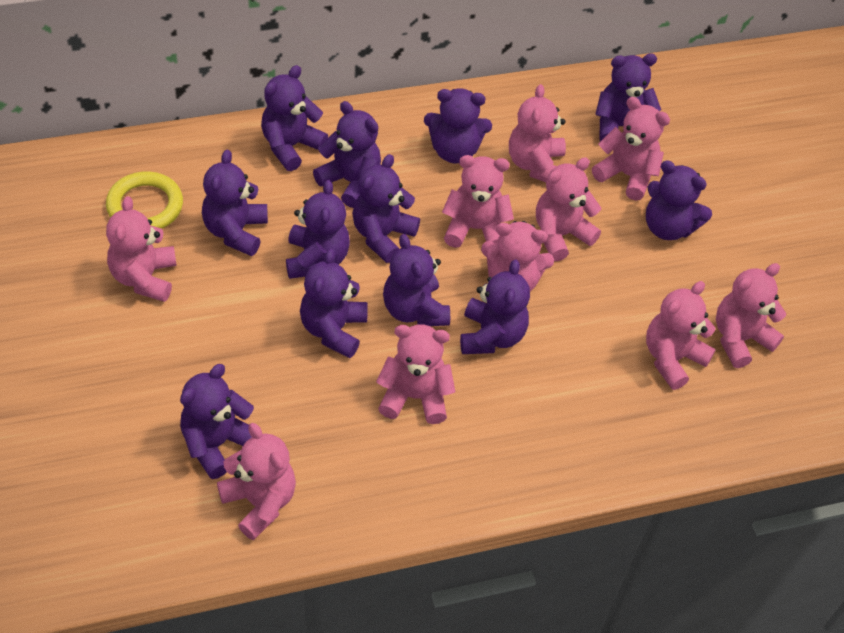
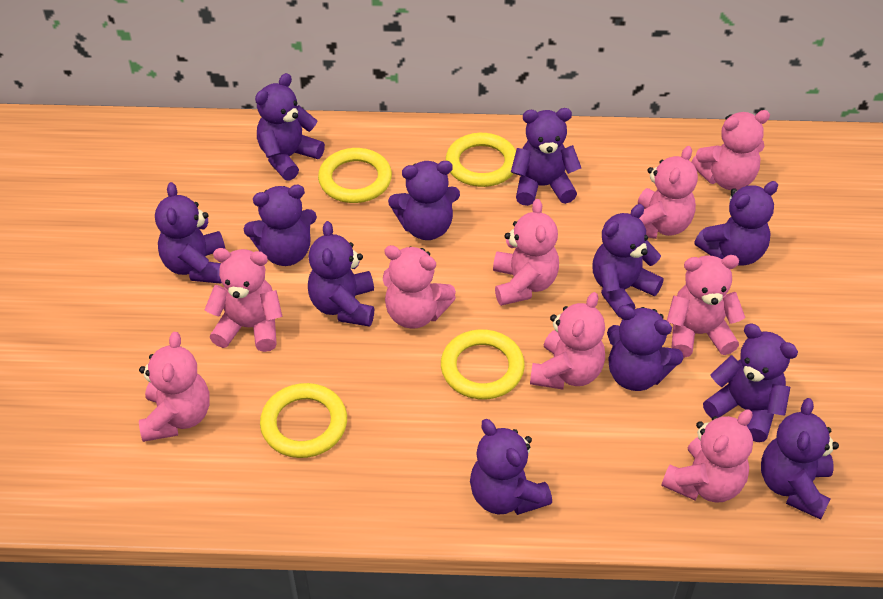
pink teddy bear: [106,196,177,302] [217,423,296,540] [376,324,455,424] [442,155,514,248] [481,221,554,292] [509,84,566,182] [536,157,601,261] [592,97,670,201] [646,281,716,390] [716,263,786,368] = 10 -> [139,332,210,442] [204,248,283,352] [383,245,456,329] [493,199,559,306] [530,292,605,390] [638,146,698,239] [662,409,753,503] [667,255,745,358] [692,110,770,190] = 9
yellow ring: [106,171,183,229] = 1 -> [260,383,347,458] [318,148,392,203] [441,329,525,399] [446,133,516,187] = 4

